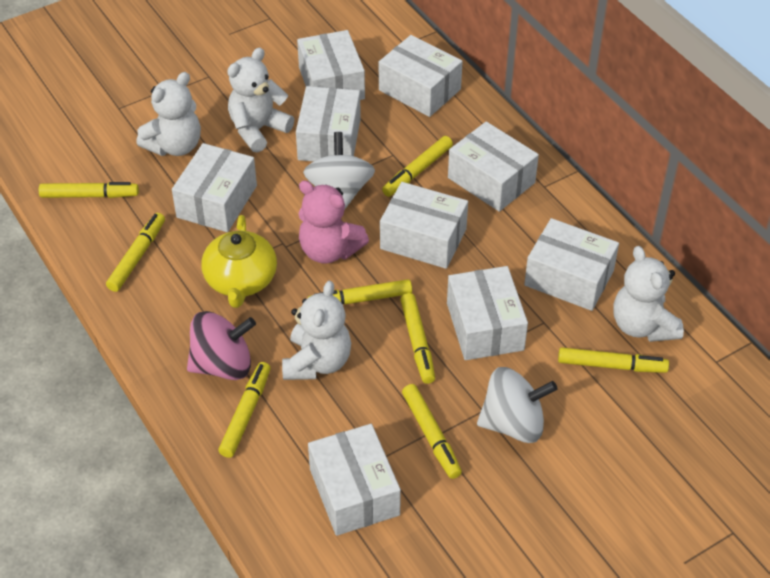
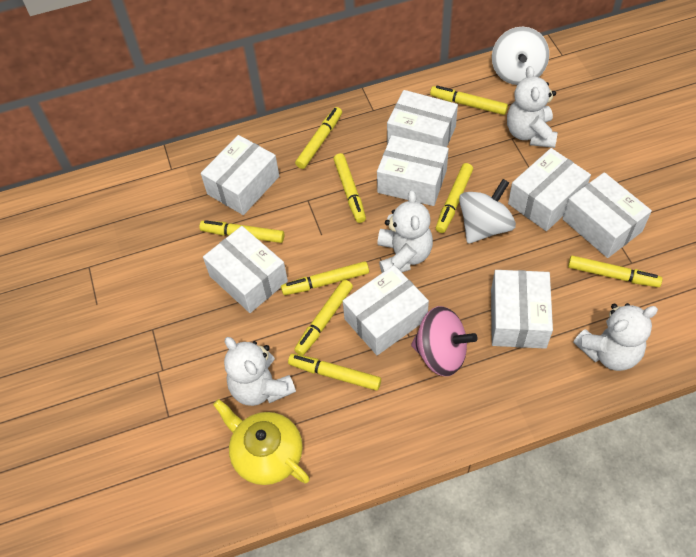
pink teddy bear: [298,180,369,264] = 1 -> none = 0
white box: [172,143,257,232] [296,86,361,162] [297,30,365,100] [308,424,401,536] [379,35,463,117] [380,182,468,269] [447,266,528,360] [448,122,539,212] [524,218,619,311] = 9 -> [201,135,279,215] [203,226,288,313] [343,265,429,355] [377,135,449,206] [387,90,458,147] [491,270,553,349] [508,148,591,231] [563,172,652,258] = 8
yellow marker: [39,182,139,198] [106,213,165,292] [218,362,271,458] [308,279,412,304] [382,136,453,197] [400,293,435,384] [402,384,462,479] [558,347,669,373] = 8 -> [199,220,284,243] [281,261,369,295] [288,354,381,391] [294,280,353,356] [295,107,342,169] [334,153,366,223] [430,86,508,115] [436,163,473,233] [568,256,663,287] = 9

